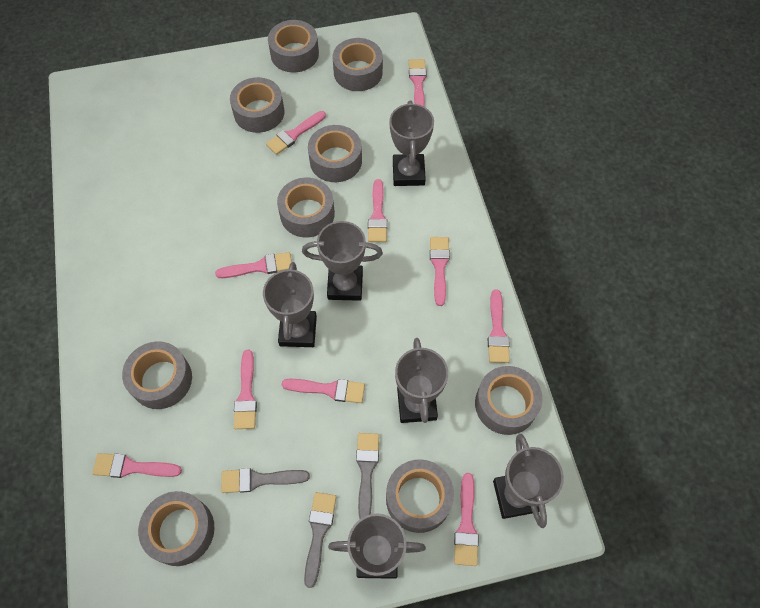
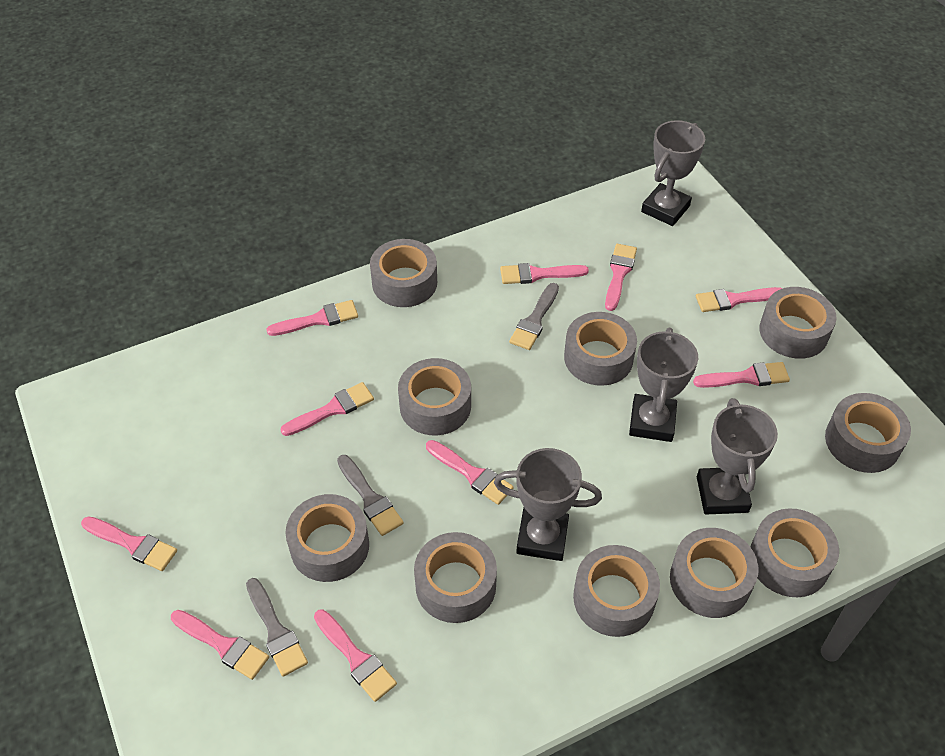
grey tape: [122,341,192,409] [138,491,214,566] [230,77,285,133] [268,20,319,72] [277,178,335,238] [308,125,362,182] [333,38,383,91] [386,459,454,533] [475,366,543,435] = 9 -> [286,494,369,582] [370,239,437,307] [398,358,471,435] [414,532,497,623] [564,312,637,386] [573,545,660,637] [670,528,759,618] [750,508,839,597] [759,287,836,359] [825,393,911,473] = 10
grey trophy: [263,262,317,347] [302,221,383,301] [328,513,426,579] [389,100,434,186] [395,338,448,423] [493,434,564,528] = 6 -> [494,448,602,561] [629,328,698,442] [641,120,705,226] [697,398,778,515] = 4

